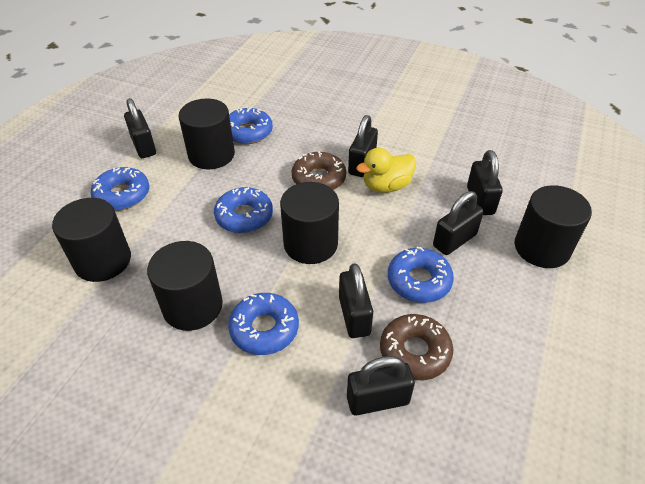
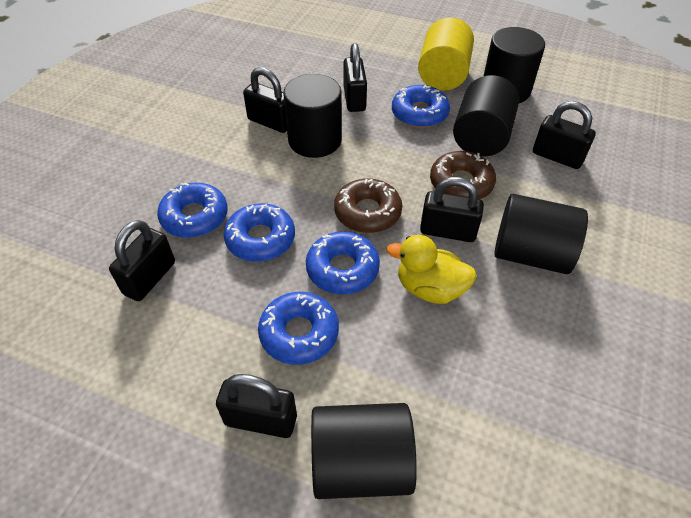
yellow cylinder: none = 0 -> [418,17,474,91] = 1

